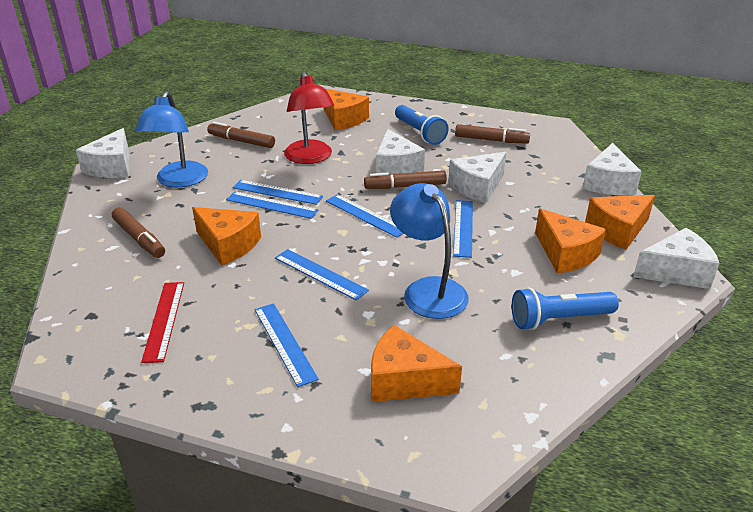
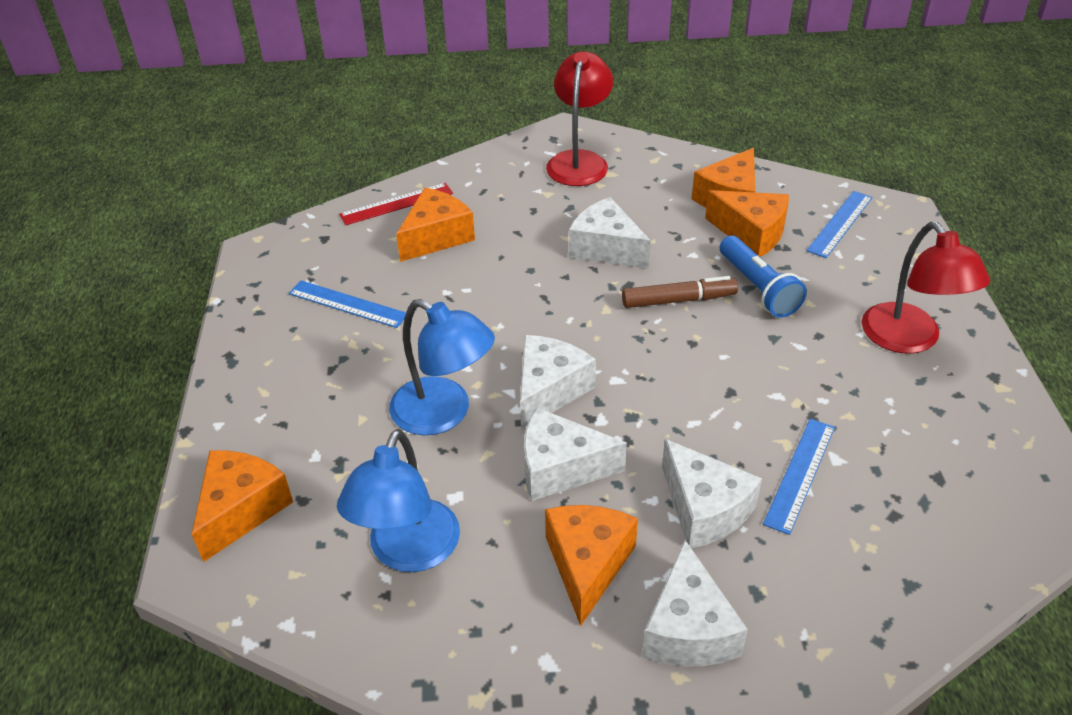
blue flashlight: [395,105,449,145] [512,287,619,330] = 2 -> [720,236,807,318] = 1
blue ruler: [226,191,319,219] [232,180,323,205] [255,303,319,387] [275,249,369,301] [326,194,403,238] [453,200,473,258] = 6 -> [289,280,406,328] [763,419,835,535] [806,191,872,258] = 3
brown marker: [112,207,165,258] [207,122,275,148] [364,170,447,189] [455,124,530,144] = 4 -> [622,276,738,308] = 1
red lamp: [284,72,335,164] = 1 -> [546,51,613,186] [862,222,990,354] = 2

